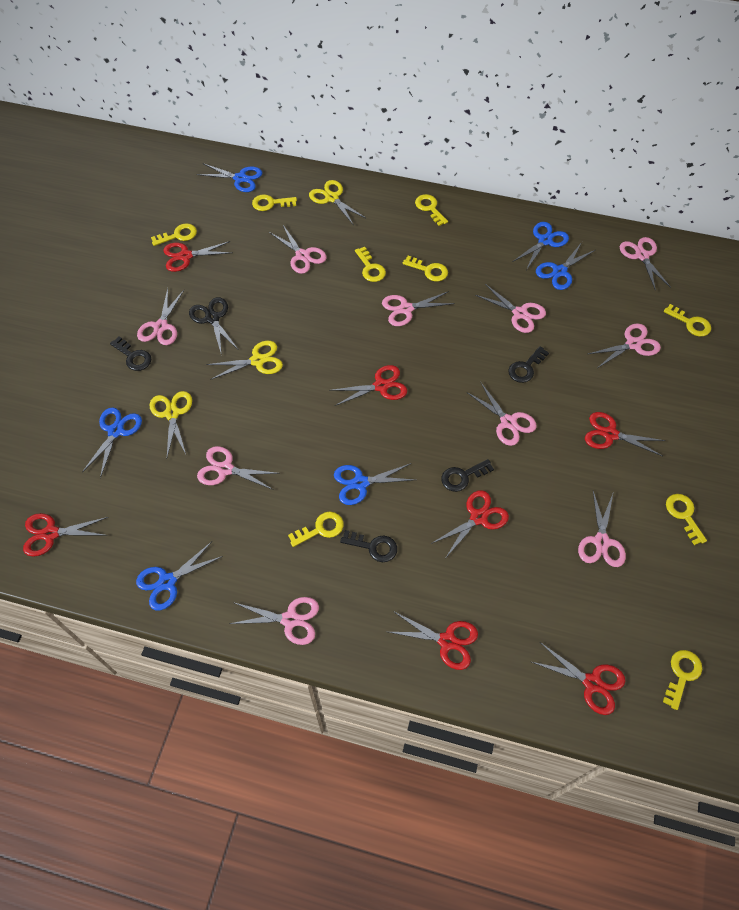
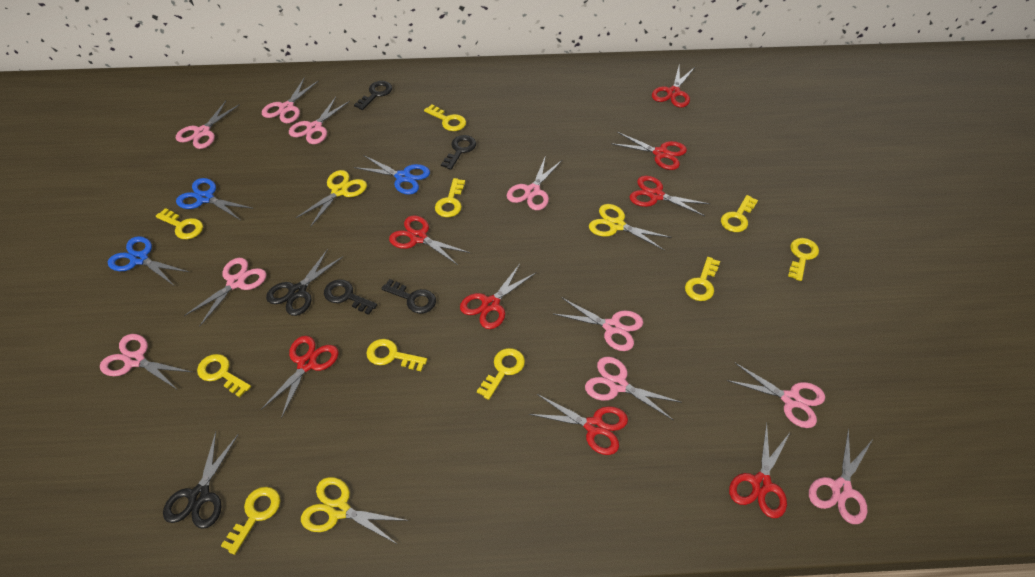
black scissors: [189,297,238,356] = 1 -> [163,432,239,529] [266,249,343,316] = 2
blue scissors: [82,407,142,478] [136,542,223,611] [197,163,262,192] [334,463,415,505] [512,222,569,270] [536,242,595,290] = 6 -> [108,236,189,285] [176,178,254,220] [354,155,430,195] = 3
red scissors: [23,513,108,557] [163,241,232,272] [329,365,407,406] [389,611,478,670] [431,490,509,557] [532,642,625,715] [585,412,666,456] = 7 -> [261,336,339,419] [389,215,470,265] [460,264,536,329] [529,394,628,455] [611,132,687,170] [630,176,710,216] [652,66,695,108] [729,423,791,518] = 8
yellow key: [151,223,197,246] [252,194,297,211] [288,512,344,547] [355,247,386,282] [403,256,448,281] [415,194,448,226] [663,650,702,710] [664,304,711,337] [666,494,707,545] = 9 -> [156,208,203,240] [197,354,251,397] [221,487,280,555] [366,339,427,371] [424,104,466,131] [435,178,465,217] [477,348,525,400] [685,257,720,301] [721,195,758,232] [788,238,819,281] = 10

